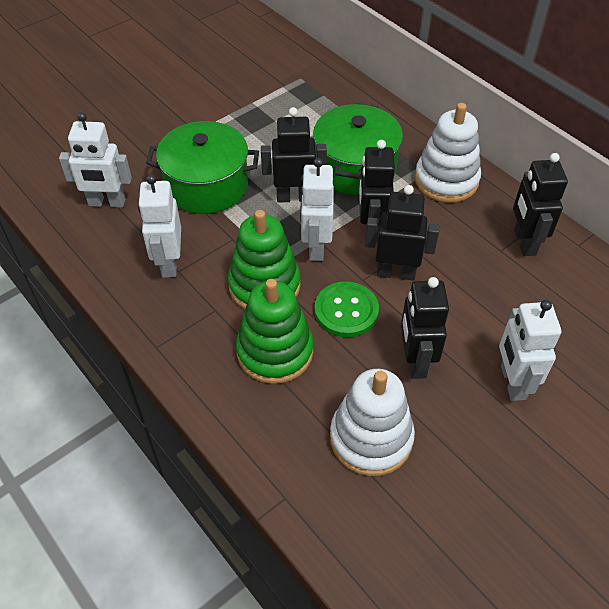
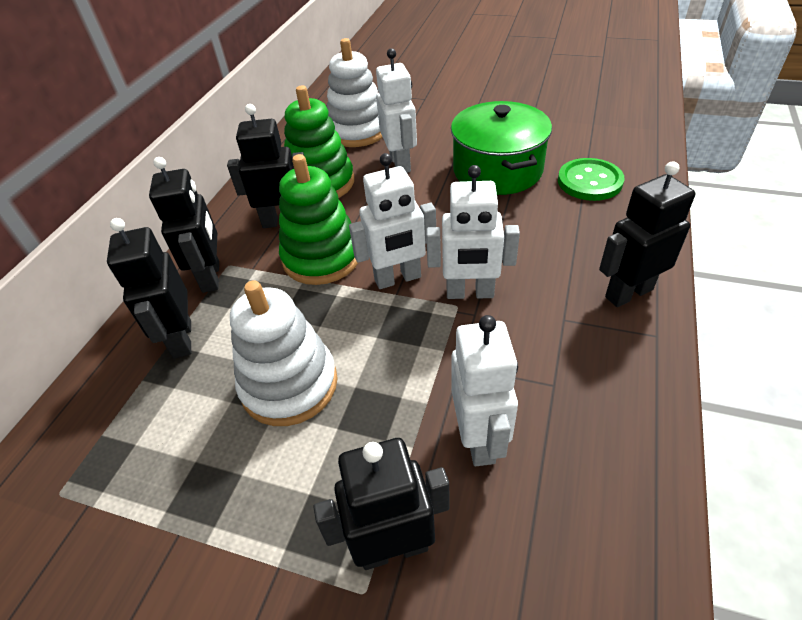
green pot: [146,121,259,214] [313,103,403,195] = 2 -> [451,101,552,195] = 1

